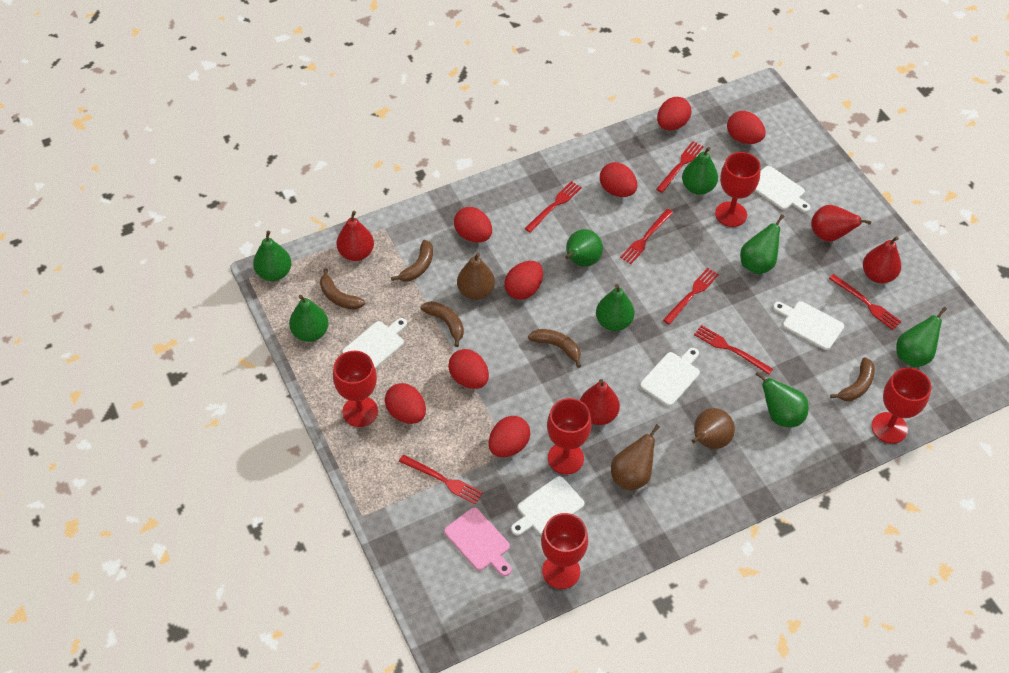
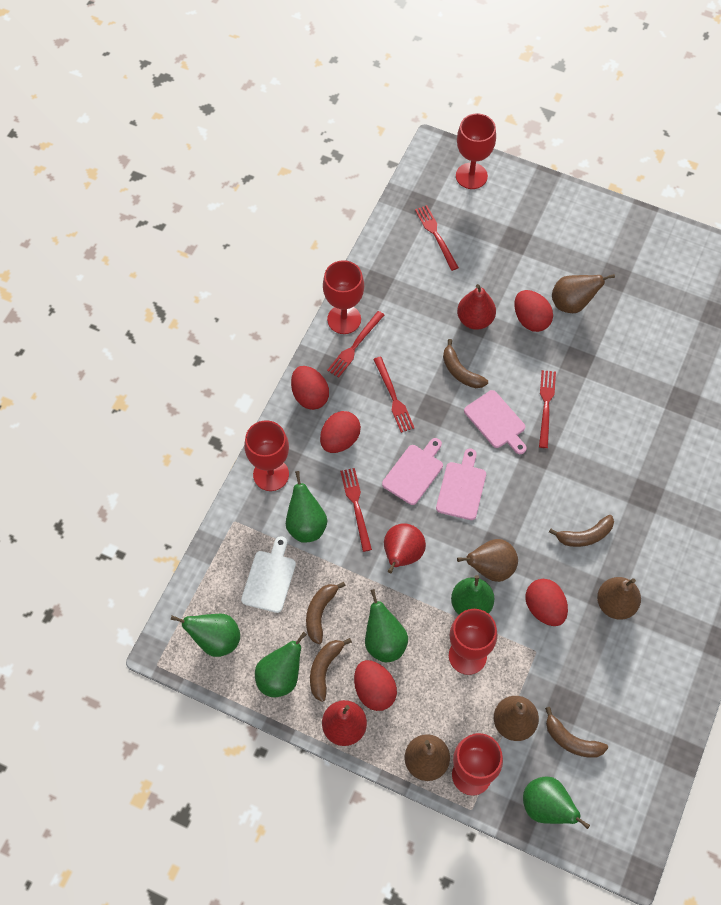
brown pear: [457,253,495,300] [611,424,660,491] [692,408,735,449] = 3 -> [405,734,450,781] [457,539,518,582] [494,696,539,741] [552,274,615,313] [597,577,641,620] = 5
green pear: [253,231,291,281] [289,295,329,342] [565,229,603,267] [596,284,635,331] [682,147,718,195] [740,214,785,274] [755,372,809,427] [896,307,947,367] = 8 -> [171,614,240,657] [255,631,307,697] [286,471,327,543] [365,589,408,662] [451,575,494,615] [523,777,590,829] = 6
pink cutting board: [444,508,511,576] = 1 -> [382,438,443,505] [436,449,486,520] [464,390,527,454] = 3
red egg: [385,383,426,424] [448,349,489,389] [454,207,492,242] [489,416,531,457] [504,261,543,300] [600,162,637,197] [657,97,691,130] [727,111,766,144] = 8 -> [291,366,329,410] [320,411,361,453] [354,660,397,711] [514,290,553,332] [525,579,568,626] = 5
red fork: [399,455,483,505] [525,181,582,233] [620,209,674,264] [656,141,704,193] [663,268,719,325] [694,325,773,375] [829,274,901,330] = 7 -> [327,311,384,378] [340,468,372,552] [373,357,414,433] [415,205,459,271] [539,370,556,448] = 5
red pear: [337,211,374,261] [580,379,620,425] [811,205,871,242] [863,236,901,283] = 4 -> [322,700,367,746] [384,523,426,573] [457,284,496,330] = 3
white cutting board: [342,318,407,369] [511,476,584,536] [640,348,700,406] [755,166,811,212] [773,301,844,350] = 5 -> [241,536,296,613] = 1

